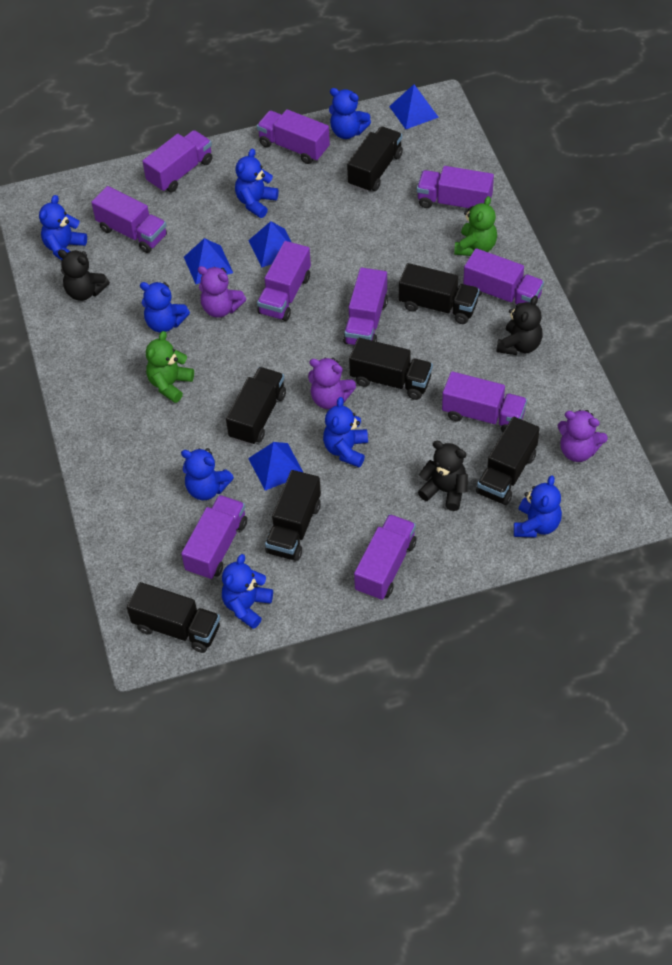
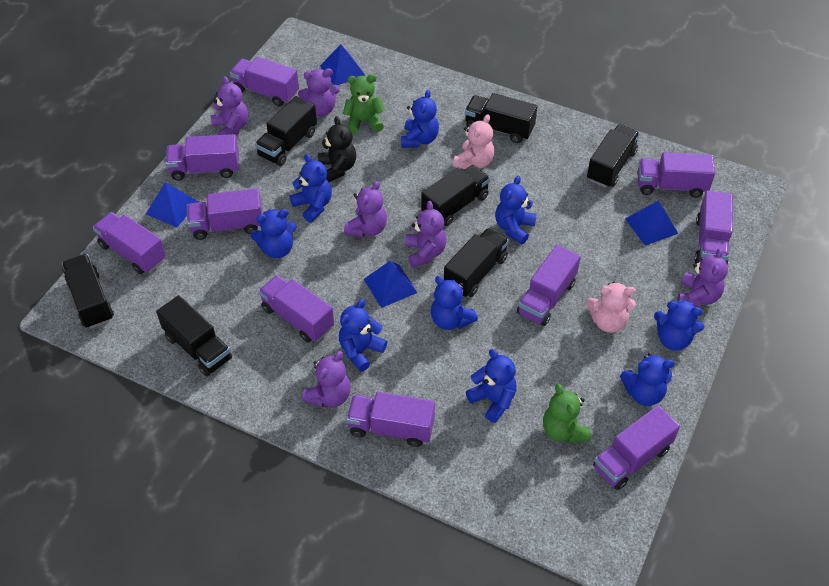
black teddy bear: [58,250,110,301] [418,441,468,511] [496,296,543,355] = 3 -> [318,116,356,182] = 1
blue teddy bear: [39,195,87,260] [140,282,190,333] [181,448,234,500] [222,554,273,629] [235,149,279,218] [323,397,368,467] [329,88,371,139] [514,475,562,537] = 8 -> [250,209,297,258] [290,154,332,222] [339,299,387,372] [401,90,439,148] [431,276,478,330] [466,349,517,423] [495,176,537,245] [620,353,675,406] [654,300,704,351] = 9
pink teddy bear: none = 0 -> [453,114,494,169] [586,281,636,333] = 2
purple teddy bear: [198,266,246,318] [308,358,356,409] [558,410,608,462] = 3 -> [210,76,248,135] [298,68,340,116] [302,351,351,407] [344,181,387,238] [405,201,446,268] [677,248,728,307] = 6

